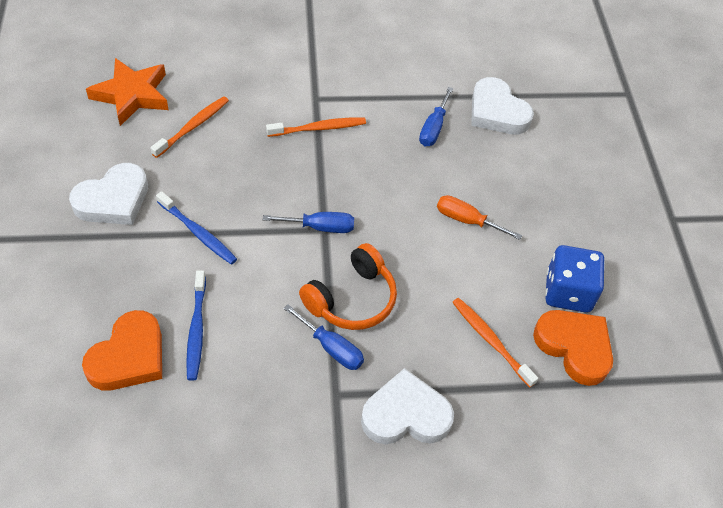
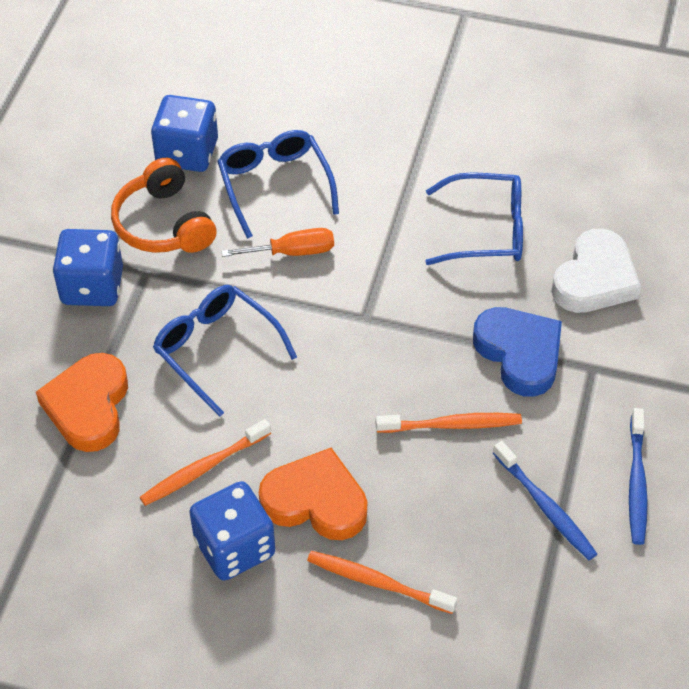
blue dice: [545,245,605,313] = 1 -> [53,229,123,306] [151,95,218,172] [189,481,275,581] = 3
blue glasses: none = 0 -> [153,285,297,417] [217,130,339,239] [425,172,523,265] = 3
blue heart: none = 0 -> [473,307,562,397] = 1
blue screwdriver: [263,212,354,233] [283,304,364,370] [419,87,454,146] = 3 -> none = 0
orange star: [86,58,169,126] = 1 -> none = 0
white heart: [69,163,148,225] [361,368,454,444] [471,77,534,134] = 3 -> [552,229,641,313] = 1

